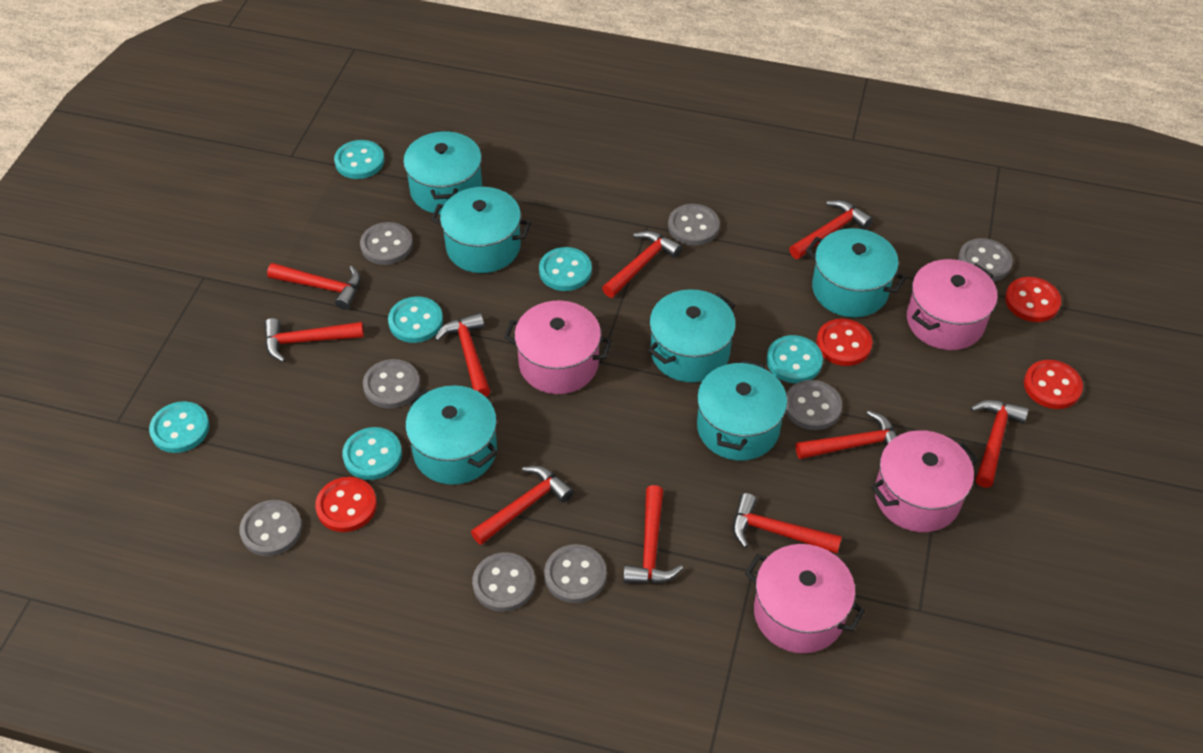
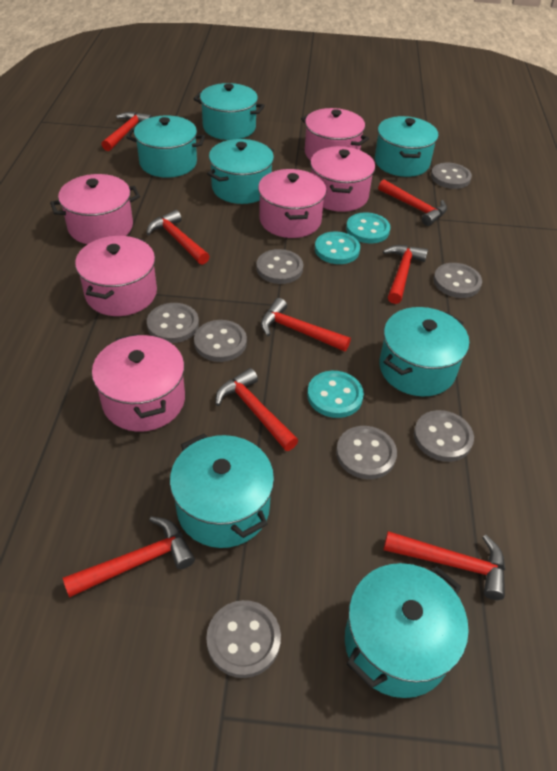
pink pot: [504,300,612,394] [745,544,865,653] [871,430,979,532] [907,259,998,350] = 4 -> [50,174,140,244] [75,236,157,316] [92,334,185,432] [258,169,327,238] [301,108,369,161] [310,146,375,212] = 6
red button: [315,477,377,532] [816,319,872,366] [1005,277,1061,322] [1024,360,1083,409] = 4 -> none = 0
red hammer: [264,318,364,362] [267,263,361,310] [435,313,491,397] [471,466,574,545] [602,231,682,298] [623,485,683,583] [733,493,842,553] [789,200,873,259] [796,411,897,459] [971,400,1029,488] = 10 -> [63,516,195,597] [101,112,152,151] [146,210,210,265] [215,368,298,451] [261,298,351,352] [378,179,447,226] [383,245,428,304] [383,531,505,600] = 8
turquoise button: [149,401,210,453] [334,140,384,179] [342,427,402,480] [388,296,443,343] [539,247,592,291] [766,335,823,383] = 6 -> [307,371,364,418] [315,231,360,264] [346,212,390,243] = 3
turquoise pot: [403,130,482,214] [405,385,498,485] [431,187,531,273] [648,289,736,382] [697,359,787,461] [806,228,906,317] = 6 -> [126,115,205,178] [170,434,274,548] [194,83,265,140] [207,139,274,204] [345,563,469,698] [375,116,439,177] [379,307,469,397] = 7

